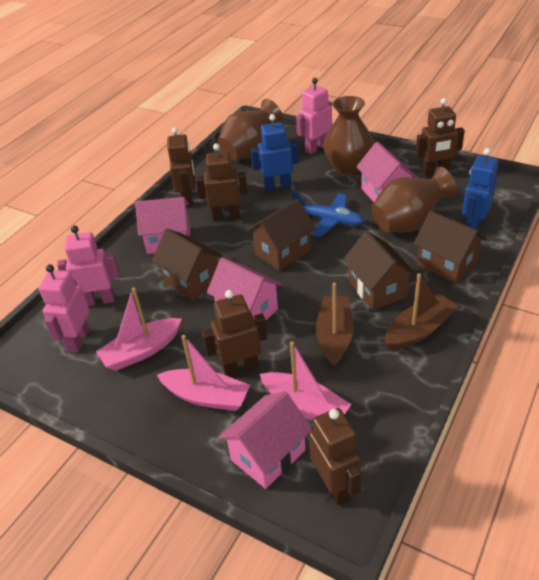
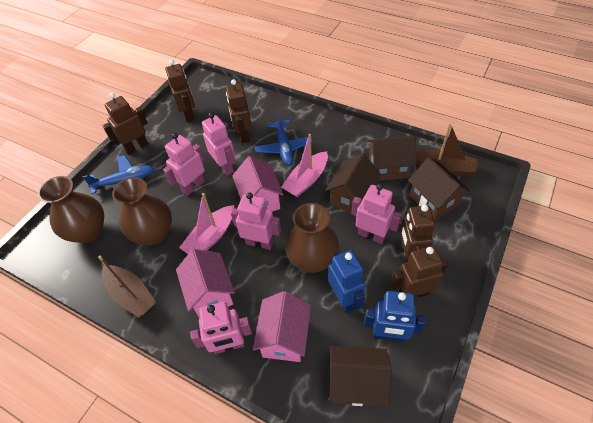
blue plane: [291,192,364,237] = 1 -> [83,155,154,194] [255,111,313,166] = 2
pink boat: [96,288,182,371] [157,335,250,411] [260,342,352,421] = 3 -> [179,193,234,254] [281,134,328,197] = 2
pink house: [135,197,190,254] [207,257,282,320] [219,391,312,489] [356,142,418,202] = 4 -> [176,249,235,318] [232,156,284,212] [253,291,311,362] = 3
pink robot: [39,264,90,353] [57,226,120,306] [296,78,332,154] = 3 -> [163,133,205,196] [190,302,252,354] [202,112,236,176] [231,192,281,250] [351,184,402,244] = 5

